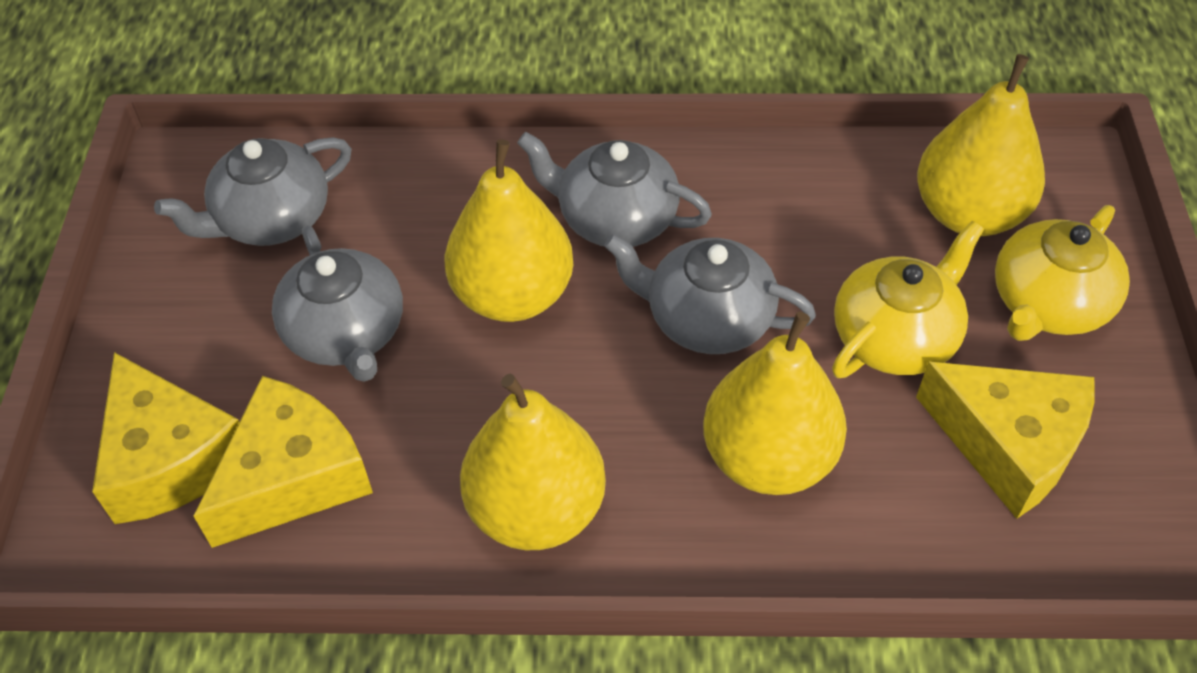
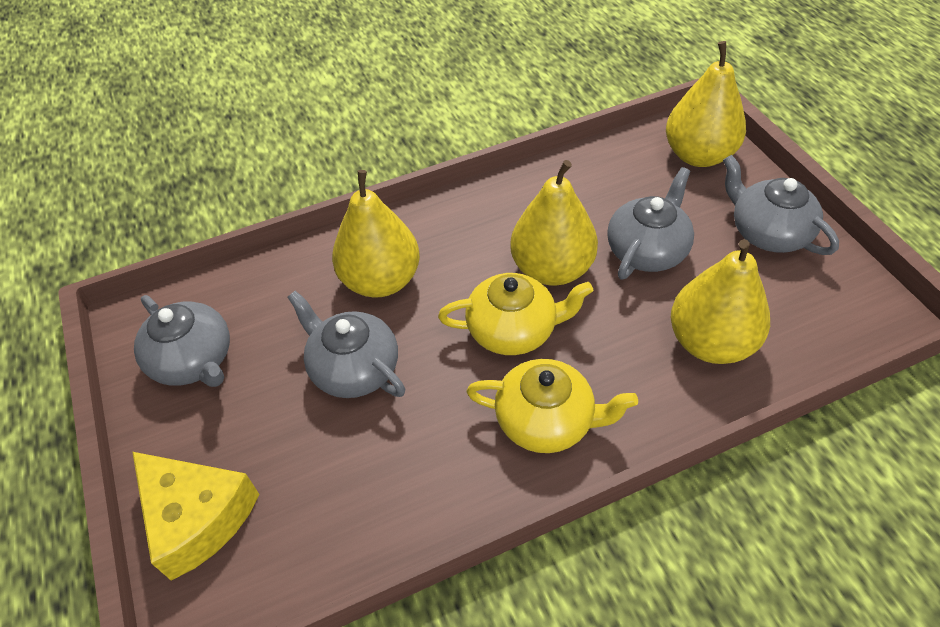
yellow cheese: [92,352,239,524] [194,376,373,548] [916,361,1094,519] = 3 -> [132,452,260,581] = 1

